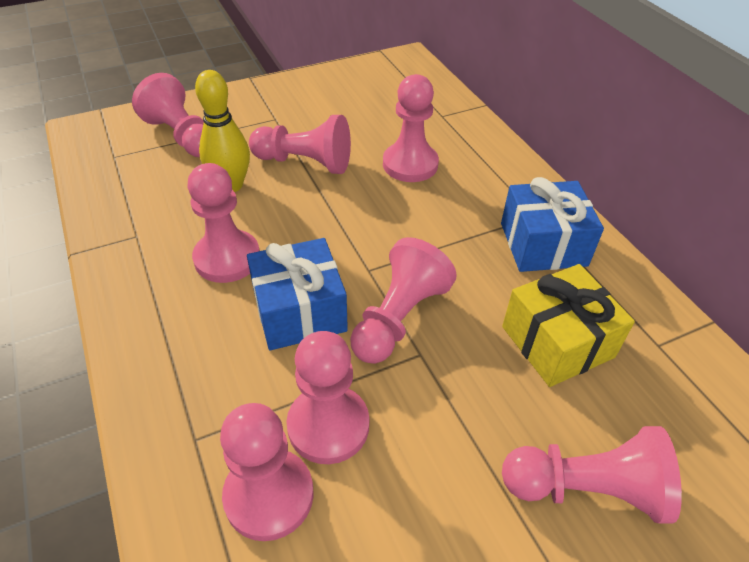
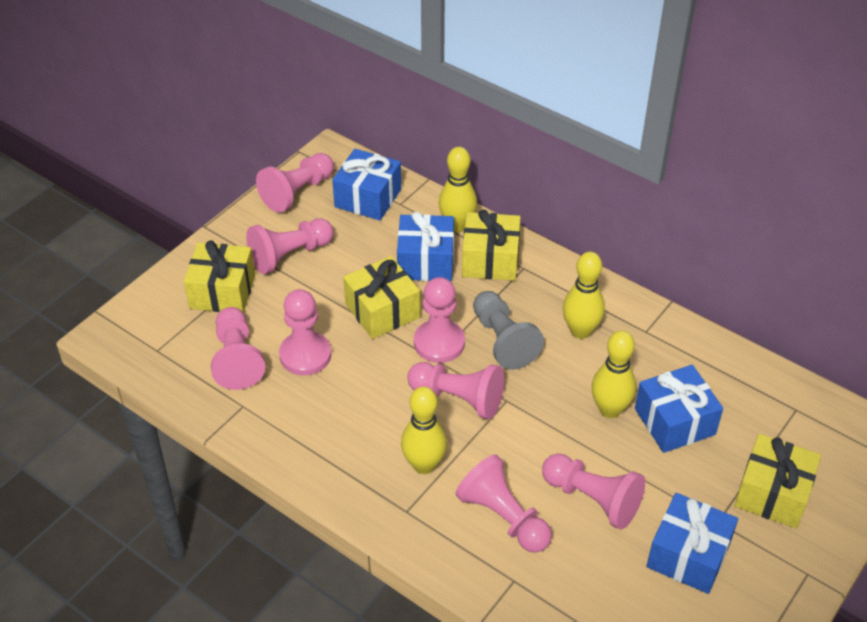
blue gift: [247,238,348,350] [501,177,604,272] = 2 -> [332,149,401,221] [397,211,454,281] [635,365,723,453] [646,493,738,594] = 4
grey pawn: none = 0 -> [473,291,544,370] = 1
yellow bowling pin: [195,70,250,192] = 1 -> [401,386,447,474] [439,147,477,232] [563,252,605,339] [591,330,636,418] = 4
yellow gift: [502,264,635,387] = 1 -> [184,240,255,313] [343,256,420,339] [462,210,521,281] [734,434,821,529] = 4

